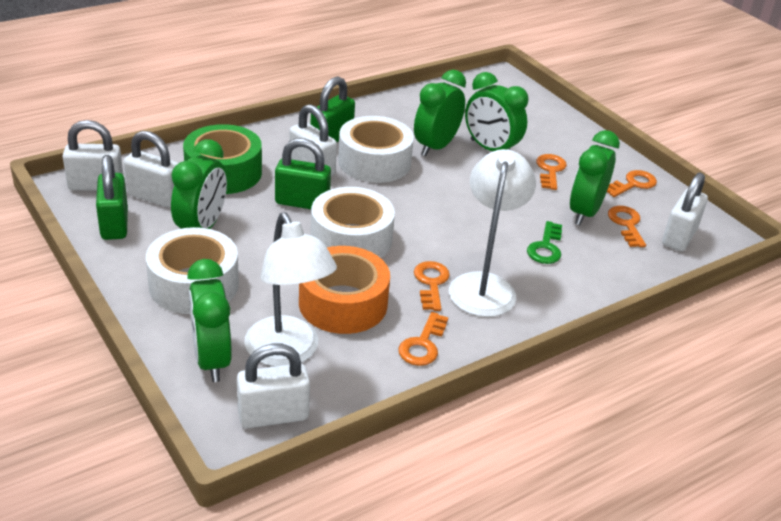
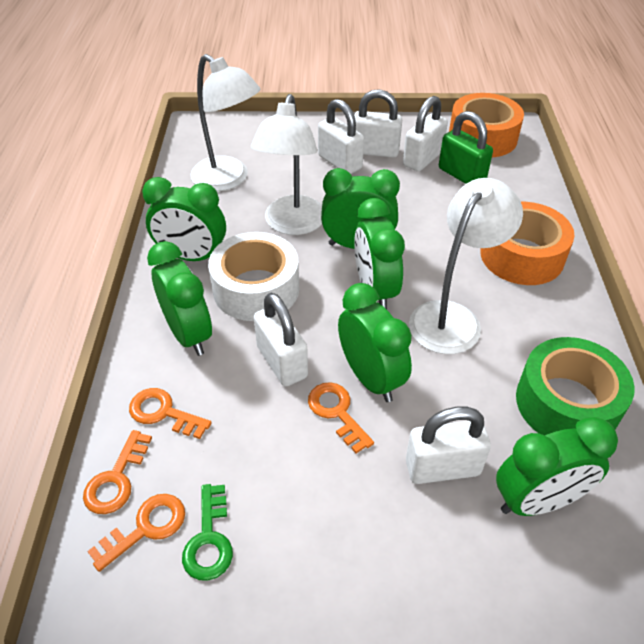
green clock: [171,139,227,229] [187,259,232,382] [414,70,466,156] [465,72,528,151] [570,130,620,225] = 5 -> [142,177,226,261] [147,241,212,356] [321,168,400,249] [338,283,412,402] [354,198,405,310] [496,417,618,516] = 6
green padlock: [96,155,128,240] [275,138,331,209] [311,77,355,142] = 3 -> [439,111,493,184] = 1
orange key: [398,312,448,366] [414,261,450,311] [536,154,567,190] [607,170,657,197] [608,206,646,247] = 5 -> [83,430,152,514] [87,494,185,572] [129,388,212,439] [308,382,374,453] = 4
orange tape: [299,246,390,334] = 1 -> [449,93,524,157] [480,202,575,285] = 2
white lamp: [244,212,337,367] [449,149,536,317] = 2 -> [190,54,260,191] [251,94,322,235] [409,178,523,354] = 3
white tape: [146,227,239,314] [311,187,395,258] [338,116,414,183] = 3 -> [208,232,299,321] = 1

